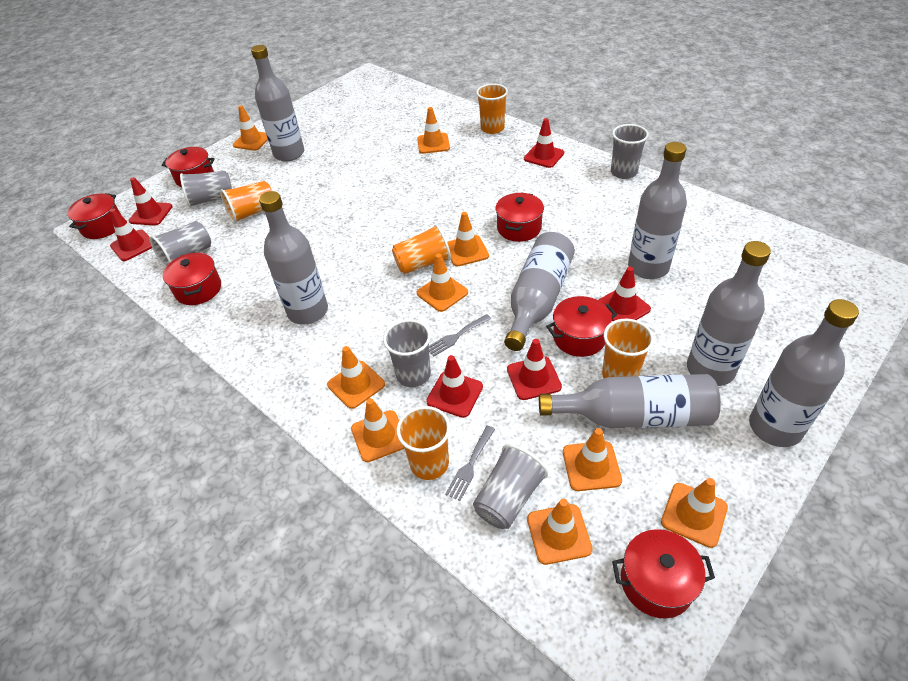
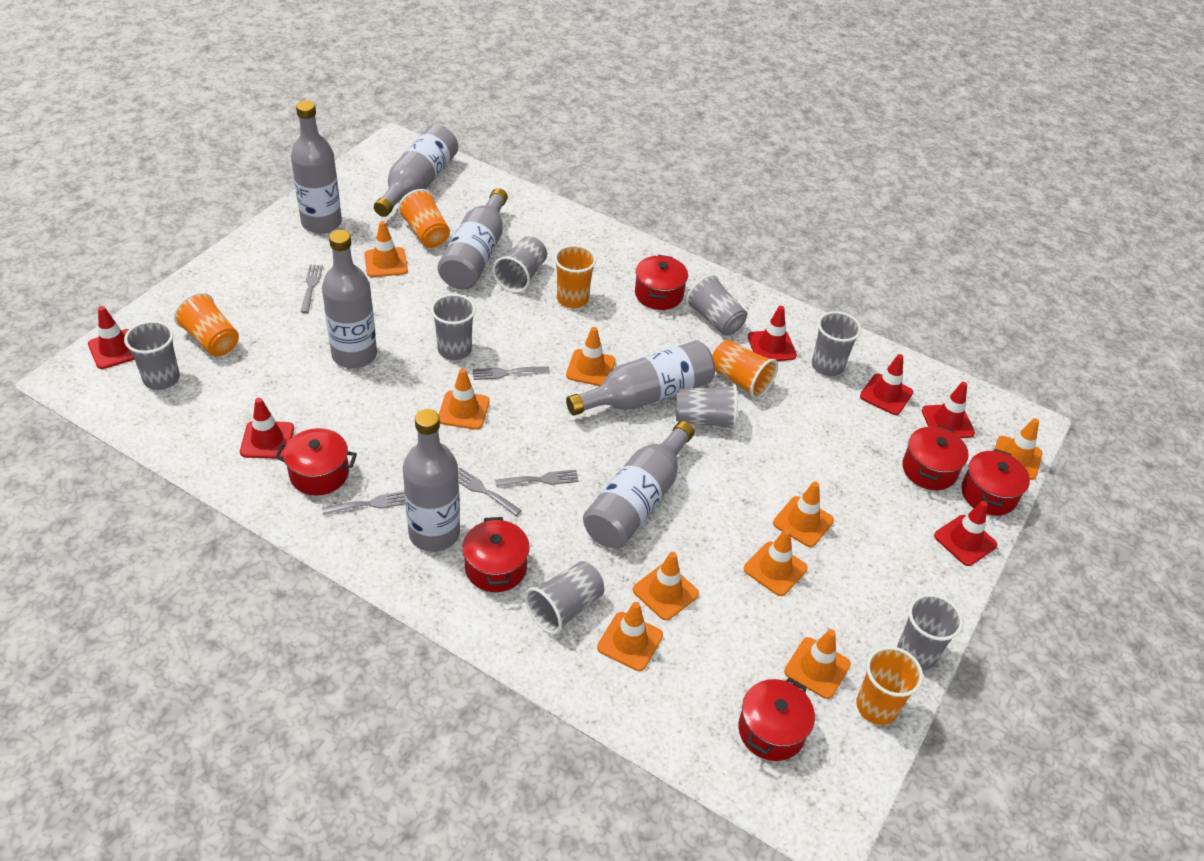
grey cup: [150,221,211,267] [180,171,232,208] [383,319,431,387] [473,444,548,529] [611,124,649,179] = 5 -> [124,320,180,390] [431,294,476,360] [493,236,547,293] [525,561,604,635] [676,384,737,429] [686,274,747,336] [812,311,861,376] [897,594,963,670] = 8
grey fork: [429,314,491,356] [445,426,495,501] = 2 -> [301,265,323,313] [322,491,405,515] [458,467,522,516] [473,366,550,380] [495,469,579,487] = 5

